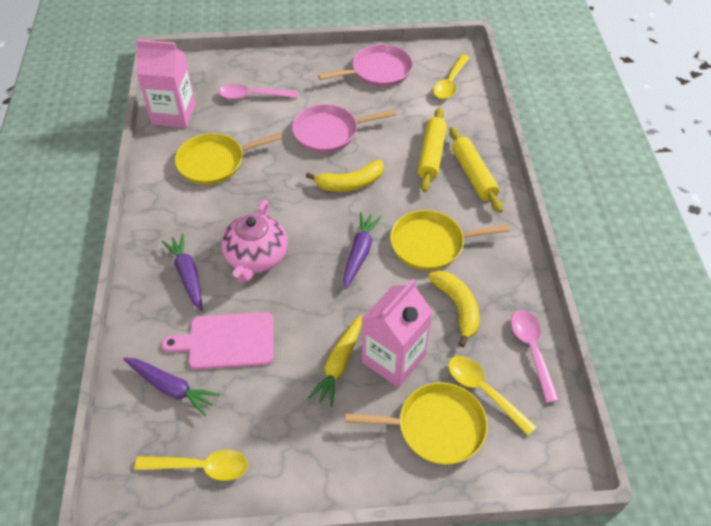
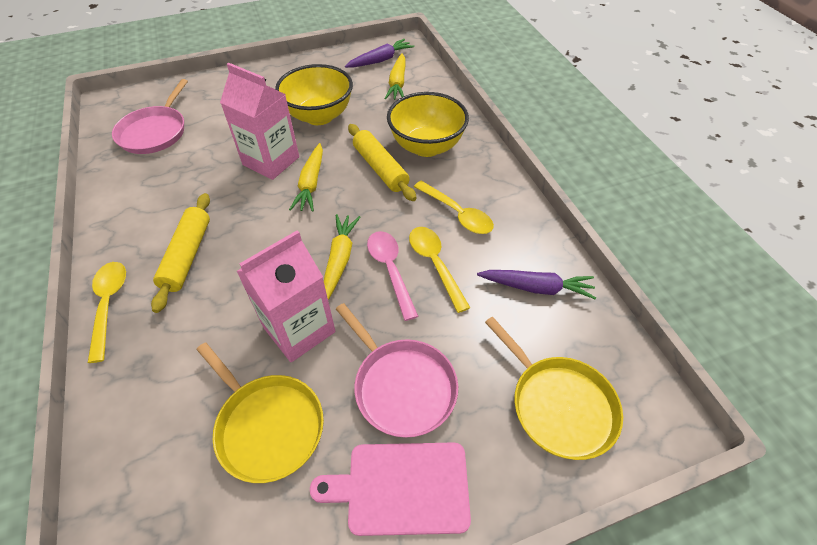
pink spoon: [219,84,298,100] [511,310,559,403] = 2 -> [367,231,418,321] = 1
pink teapot: [221,200,288,283] = 1 -> none = 0
purple carrot: [123,358,220,416] [162,234,203,311] [343,212,382,289] = 3 -> [345,39,414,68] [477,270,596,299] = 2
yellow banana: [306,160,384,192] [428,270,480,347] = 2 -> none = 0
yellow bowl: none = 0 -> [275,64,353,125] [387,92,469,157] = 2
yellow carrot: [308,314,362,407] = 1 -> [289,143,323,212] [324,214,360,300] [384,53,405,100] = 3
yellow pan: [175,133,282,185] [345,382,488,465] [390,210,509,270] = 3 -> [197,343,324,483] [485,317,623,460] = 2

